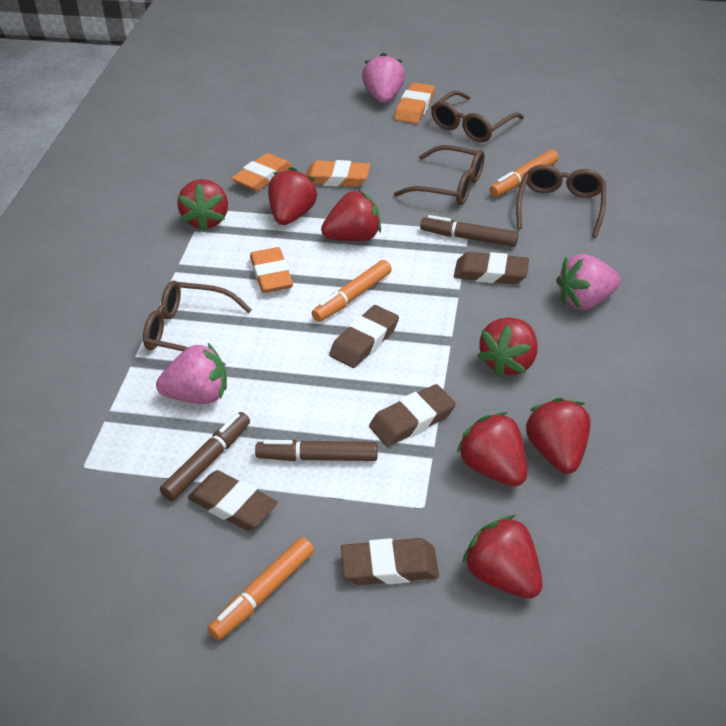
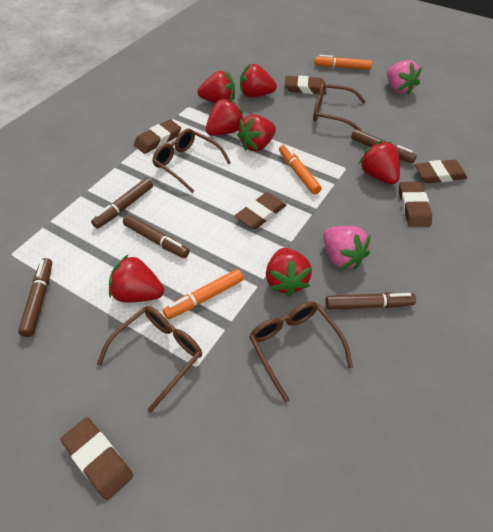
brown eraser: [188,470,278,531] [329,305,399,368] [341,538,439,585] [369,384,456,447] [454,252,529,284] = 5 -> [60,417,133,500] [134,119,181,154] [235,192,286,229] [285,75,327,94] [399,182,432,227] [415,160,467,183] = 6
brown marker: [160,412,250,501] [255,440,378,461] [420,215,518,247] = 3 -> [18,258,52,337] [91,178,153,228] [123,214,190,258] [325,292,416,309] [351,129,417,163] = 5
orange eraser: [231,153,292,191] [250,247,293,293] [306,160,370,187] [394,83,435,124] = 4 -> none = 0
pink strawberry: [156,343,227,404] [362,53,405,103] [556,254,621,310] = 3 -> [323,226,370,269] [387,60,422,95] = 2

